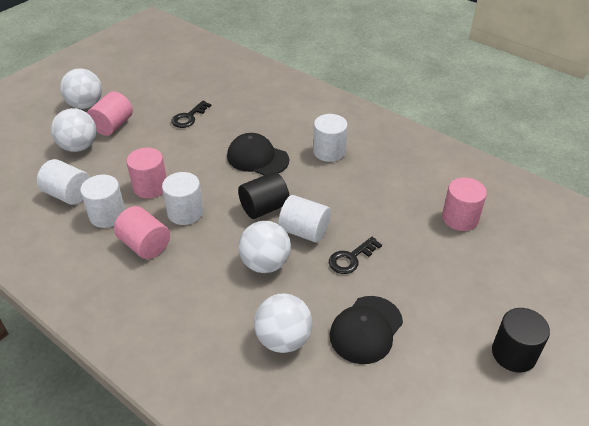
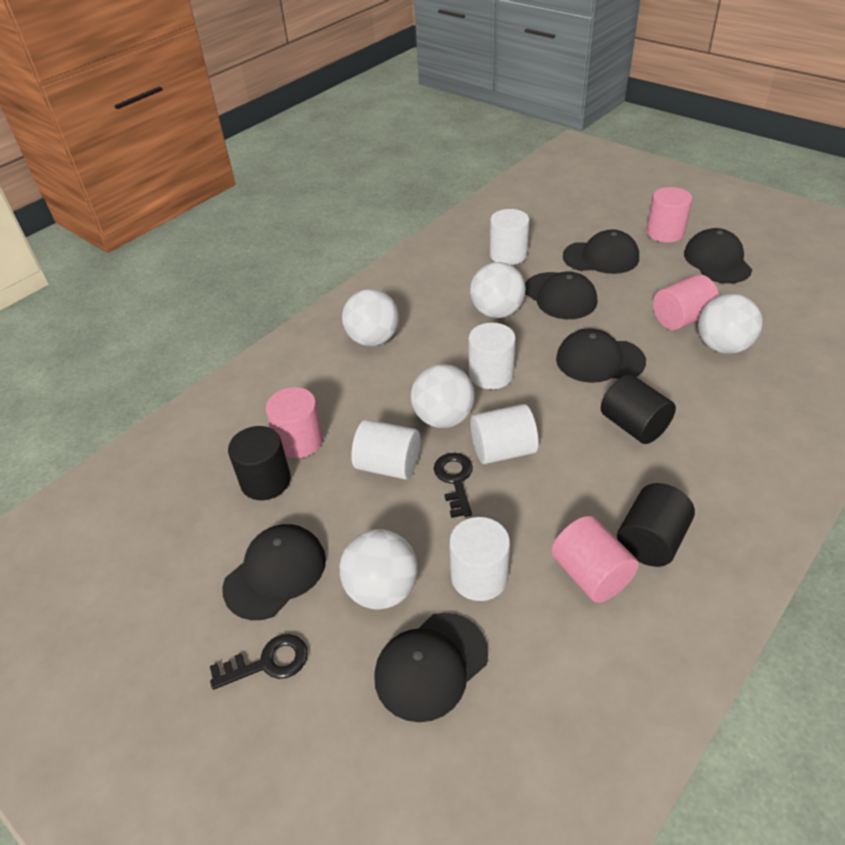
black cap: [227,133,289,175] [330,296,403,364] = 2 -> [222,524,326,620] [374,613,488,722] [525,271,597,319] [556,328,646,383] [563,229,639,274] [684,228,753,284] = 6
black cylinder: [238,172,289,219] [492,308,550,373] = 2 -> [228,426,291,500] [601,374,676,444] [617,483,695,567] = 3
white ball: [51,108,97,152] [60,68,102,109] [238,221,291,273] [254,293,312,353] = 4 -> [339,529,418,609] [342,289,399,346] [411,364,475,428] [470,262,526,318] [698,294,762,354] = 5

